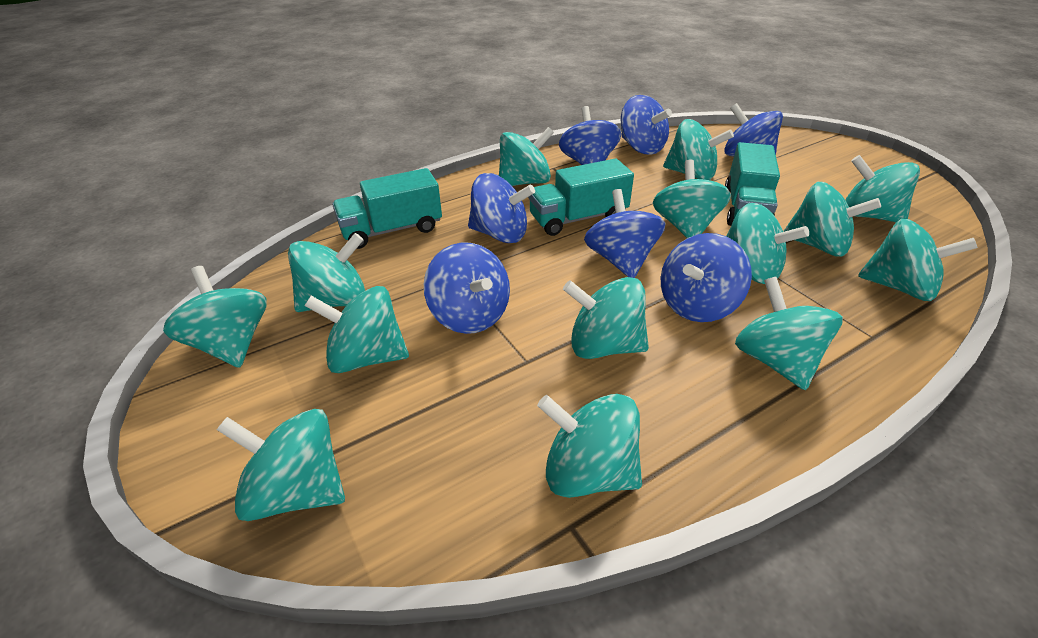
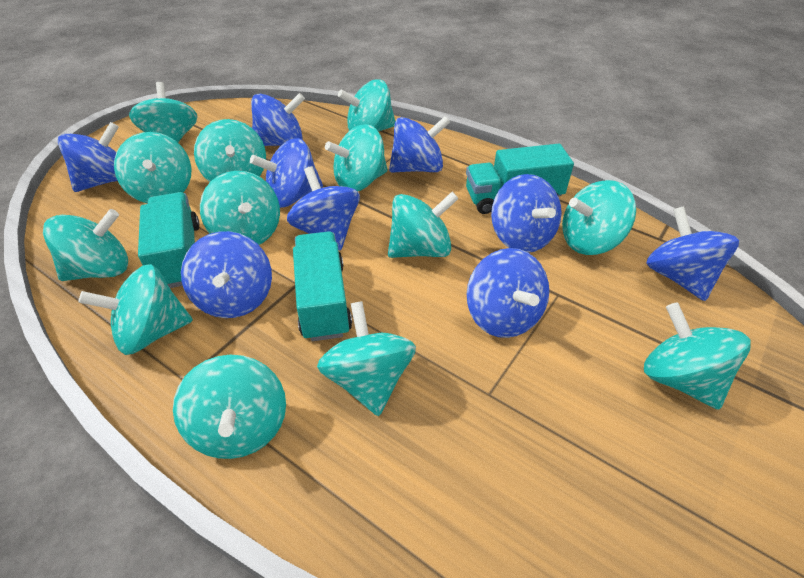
blue spinning top: [424,243,510,334] [468,173,535,243] [559,106,621,165] [584,189,665,278] [621,95,672,155] [661,233,752,322] [724,103,783,157] = 7 -> [58,122,119,192] [181,231,272,318] [250,138,323,208] [251,93,305,146] [287,166,360,251] [389,116,450,172] [467,248,549,338] [491,174,562,253] [646,206,739,301] = 9
turquoise spinning top: [163,266,267,368] [217,409,345,521] [288,233,365,312] [305,286,409,373] [499,127,554,186] [537,394,642,498] [563,277,649,359] [653,159,731,238] [663,119,734,180] [726,203,809,284] [735,277,843,390] [783,182,881,257] [846,155,920,222] [858,219,978,301] = 14 -> [43,209,128,281] [79,264,193,355] [114,132,191,204] [129,82,198,142] [173,355,286,459] [194,119,266,182] [200,171,280,245] [317,301,416,416] [325,124,388,191] [338,79,396,132] [388,192,459,258] [562,180,636,255] [644,302,751,409] = 13

